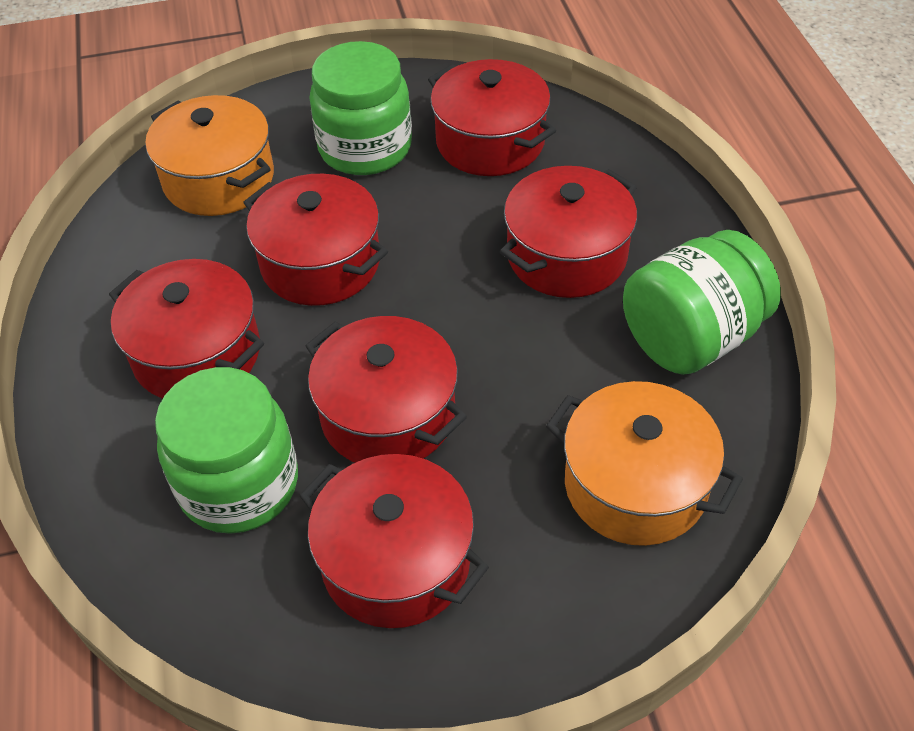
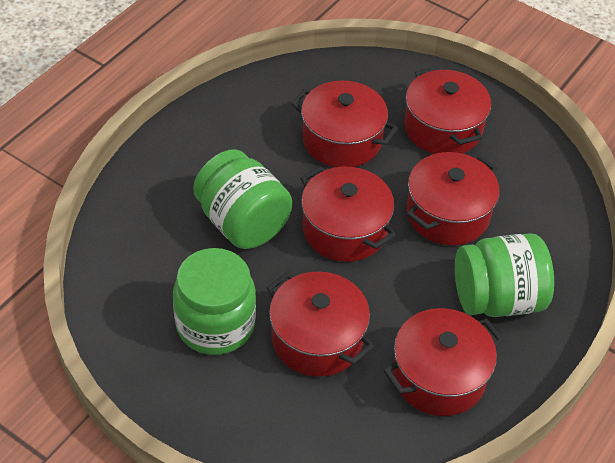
orange pot: [145,95,274,216] [546,381,743,546] = 2 -> none = 0

